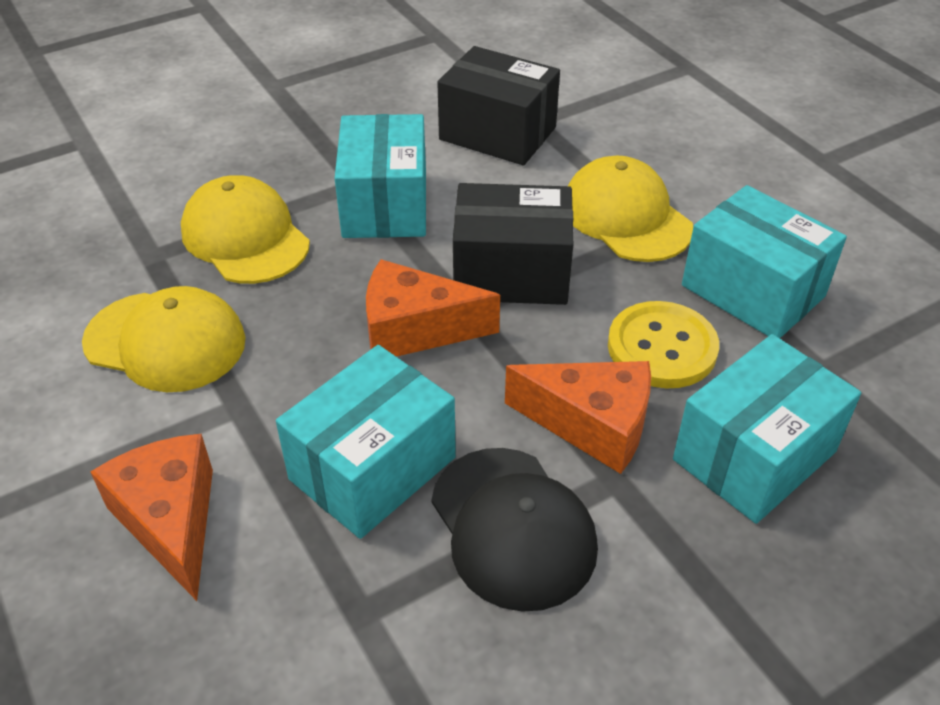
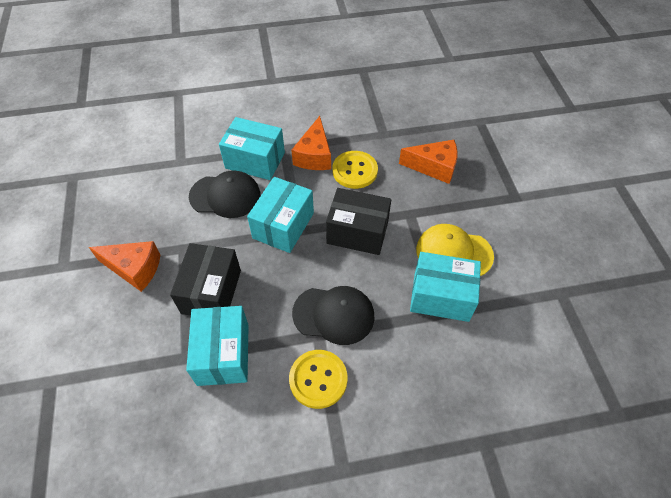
black cap: [431,448,598,612] = 1 -> [189,170,261,218] [292,286,374,345] = 2
yellow button: [608,301,719,388] = 1 -> [289,350,347,409] [332,151,378,189] = 2
yellow cap: [82,286,246,392] [181,175,310,284] [568,156,693,262] = 3 -> [416,224,494,276] = 1

